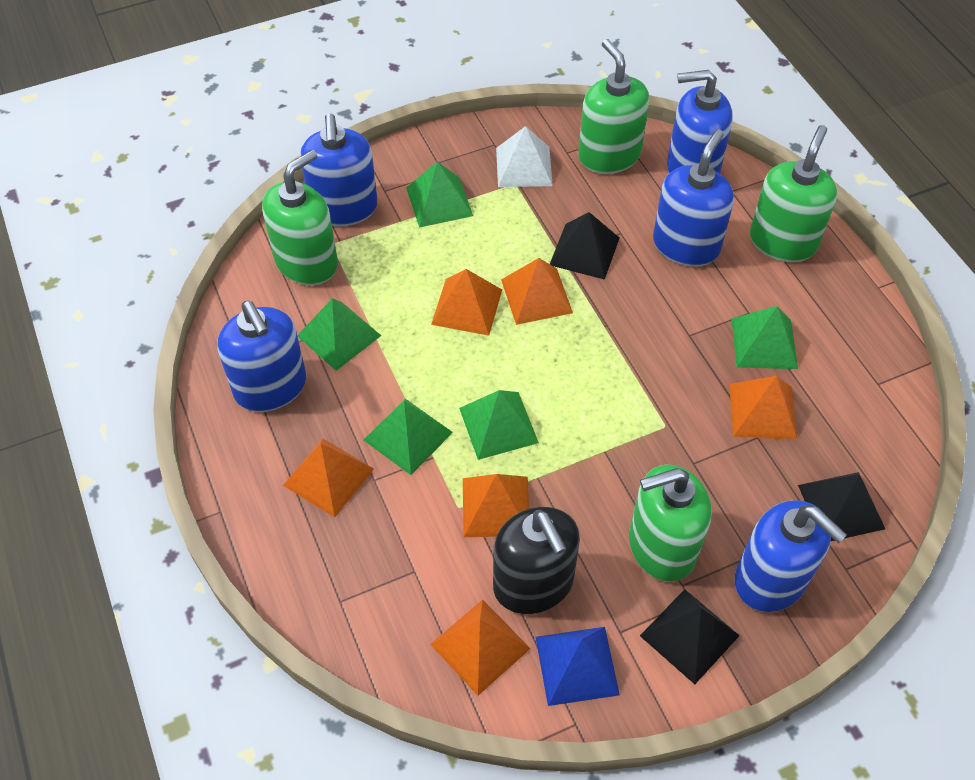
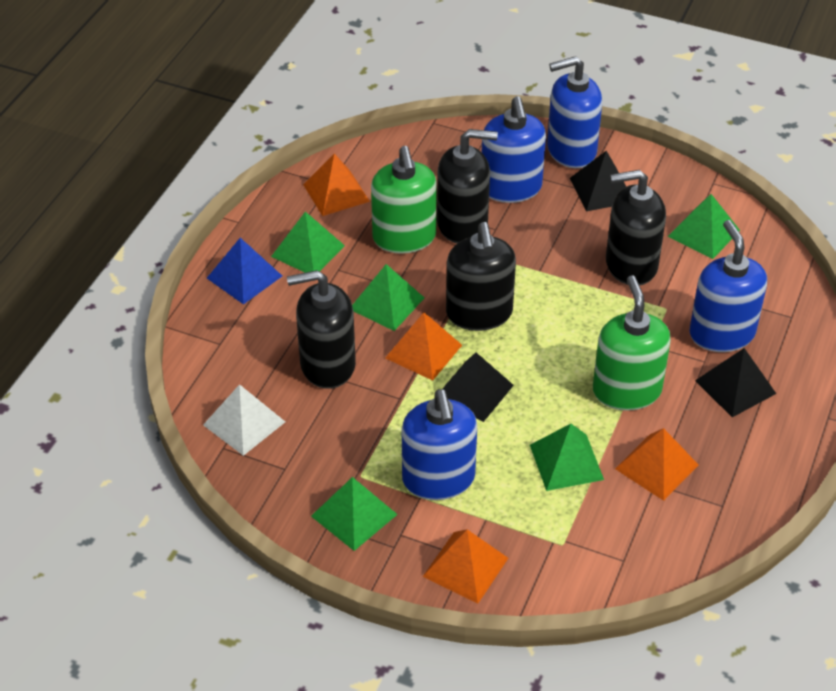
black soap dispenser: [493,507,580,614] = 1 -> [287,270,356,389] [437,129,498,243] [446,222,516,331] [606,170,666,286] = 4
blue soap dispenser: [217,301,306,412] [300,113,378,226] [653,130,734,266] [667,70,733,173] [735,500,847,612] = 5 -> [402,389,477,500] [482,96,546,203] [547,56,602,168] [689,220,767,352] = 4
green soap dispenser: [262,150,338,285] [578,39,649,174] [629,464,712,582] [750,125,837,262] = 4 -> [371,146,437,254] [593,275,671,411] = 2
orange pyramid: [283,439,374,517] [430,600,531,696] [431,269,502,336] [463,474,529,537] [501,258,573,325] [729,376,797,440] = 6 -> [303,153,370,216] [385,313,462,381] [423,529,508,604] [615,428,698,501] = 4

